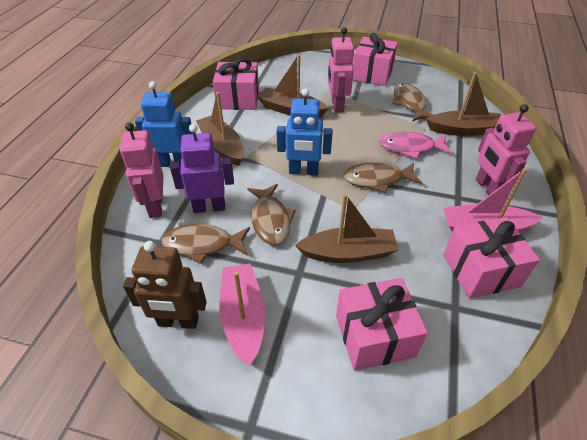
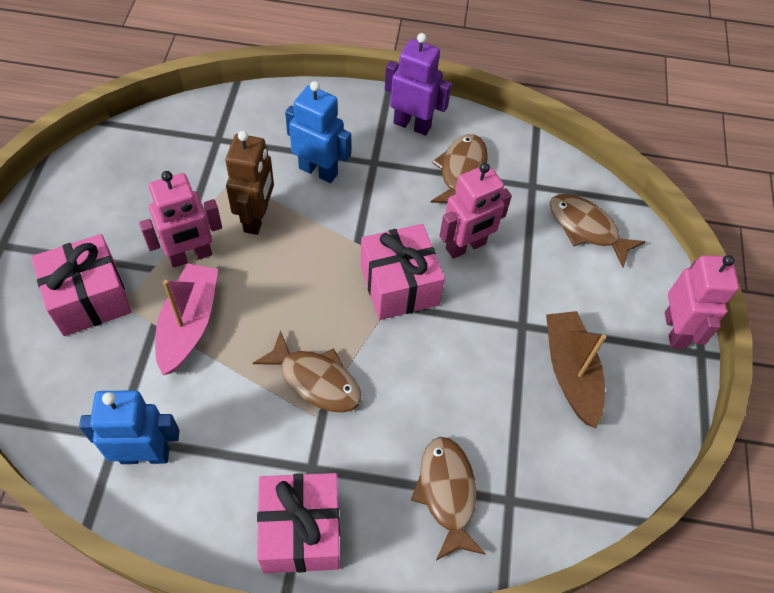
brown boat: [196,92,244,166] [257,55,329,118] [295,194,399,263] [426,72,501,136] = 4 -> [546,311,606,428] = 1
pink boat: [219,264,265,366] [444,168,543,233] = 2 -> [155,263,218,375] = 1
pink fish: [379,132,452,159] = 1 -> none = 0
pink gift: [213,58,259,110] [336,278,428,371] [353,33,398,86] [443,217,540,299] = 4 -> [31,234,132,336] [257,473,340,573] [360,224,445,320] = 3

